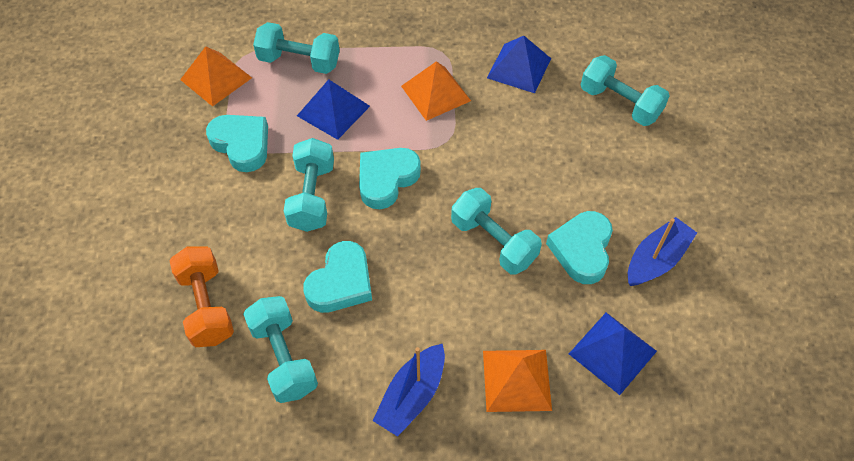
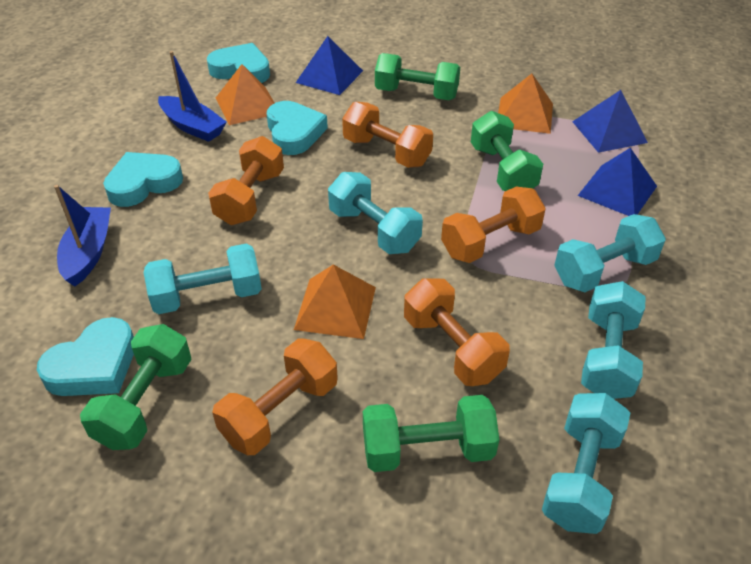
green dumbbell: none = 0 -> [80,324,191,450] [363,395,499,472] [375,53,460,100] [471,111,543,191] = 4
orange dumbbell: [169,247,234,347] = 1 -> [208,136,284,225] [212,338,338,455] [342,101,433,168] [404,278,510,386] [441,187,546,263] = 5

